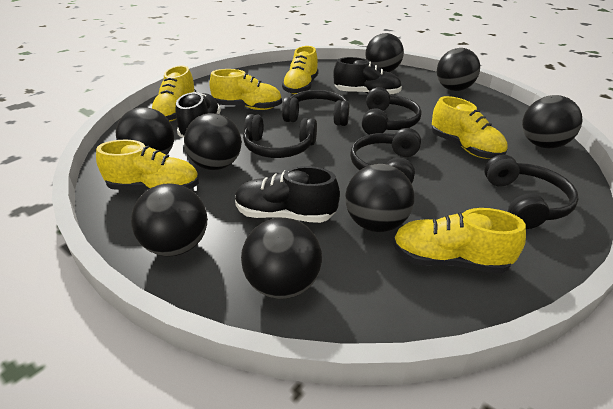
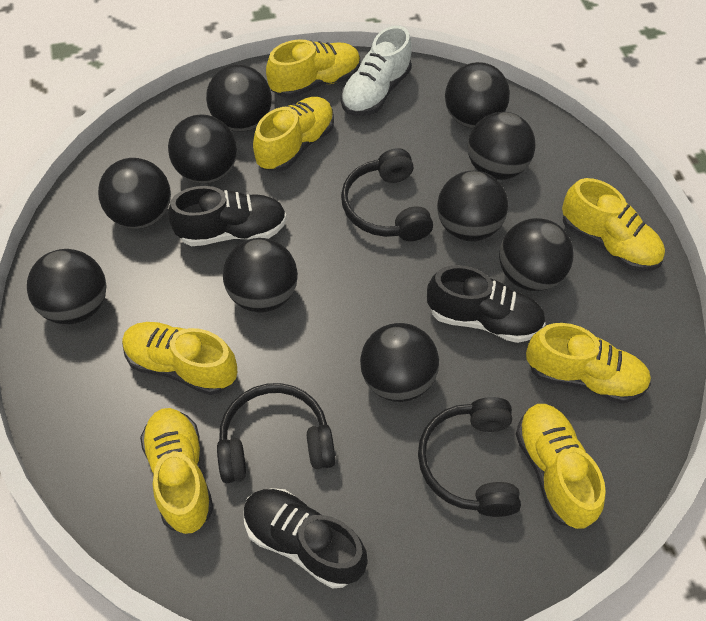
black ball: [116,107,174,155] [131,183,208,257] [184,113,242,170] [241,218,322,299] [345,164,414,232] [366,33,404,72] [437,48,480,91] [522,95,582,148] = 8 -> [27,249,107,324] [98,158,171,229] [168,114,237,184] [206,65,272,132] [223,238,298,312] [360,323,439,402] [437,171,508,241] [445,62,510,128] [468,112,536,180] [499,218,574,291] = 10
black headphones: [243,114,317,158] [282,90,350,126] [350,128,421,184] [362,87,422,135] [484,154,579,229] = 5 -> [217,383,335,483] [341,148,433,241] [418,397,521,517] = 3
white shoe: none = 0 -> [341,26,412,116] = 1
yellow shoe: [96,140,199,190] [152,65,196,121] [209,69,282,110] [282,46,318,94] [393,208,526,274] [431,96,508,159] = 6 -> [122,322,237,395] [140,408,213,534] [253,97,334,172] [266,39,361,98] [516,404,606,529] [526,323,651,404] [562,178,665,271] = 7

